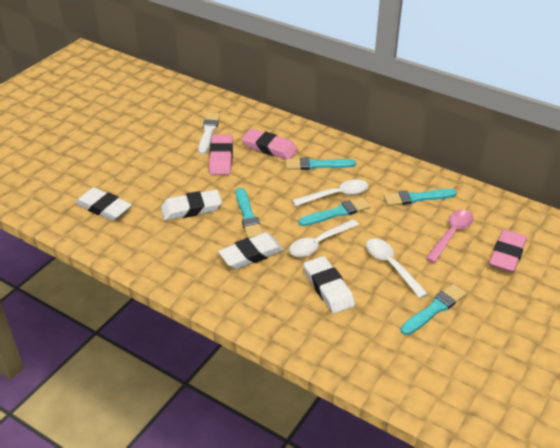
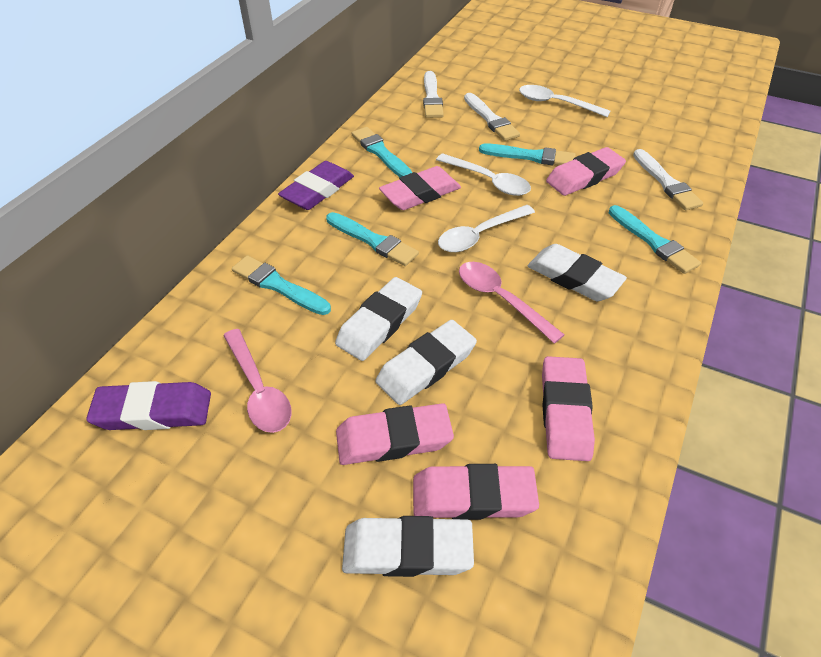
pink eraser: [209,134,233,175] [242,129,298,159] [489,229,527,273] = 3 -> [336,403,454,465] [379,166,461,210] [413,464,539,520] [542,356,595,461] [546,147,626,196] = 5
pink spoon: [425,210,474,263] = 1 -> [223,329,292,433] [459,262,565,344] = 2
purple eraser: none = 0 -> [86,381,211,430] [278,161,354,210] = 2
white brush: [198,113,220,154] = 1 -> [423,71,444,118] [464,93,520,141] [633,149,703,210] = 3

